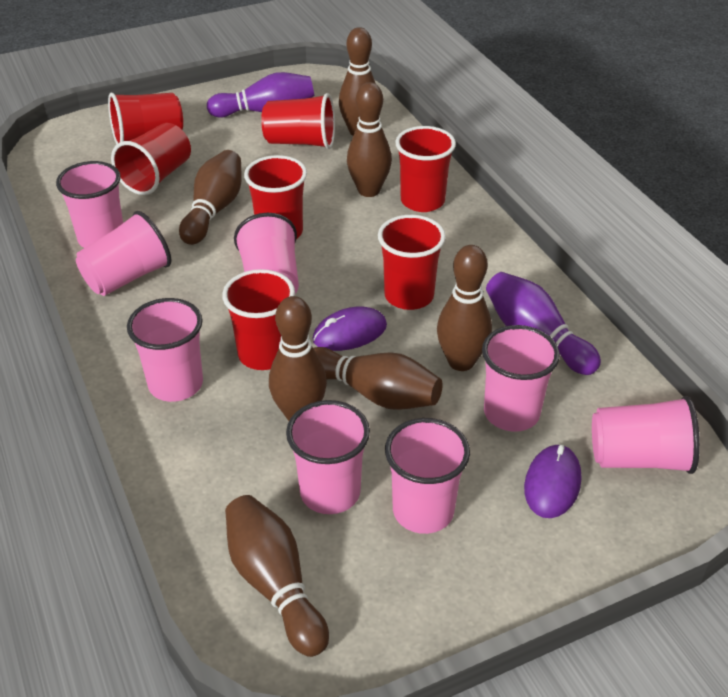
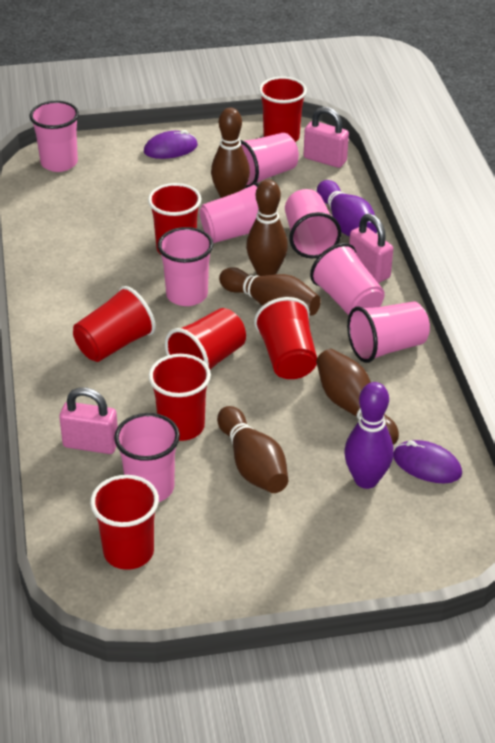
brown bowling pin: [179,150,242,245] [225,495,329,657] [269,296,327,421] [313,347,443,410] [339,27,376,136] [347,82,392,197] [437,245,492,371] = 7 -> [211,108,250,198] [217,406,288,493] [219,267,321,316] [246,179,288,276] [316,349,399,445] = 5
pink padlock: none = 0 -> [59,387,118,454] [304,107,349,168] [349,214,393,283] = 3

